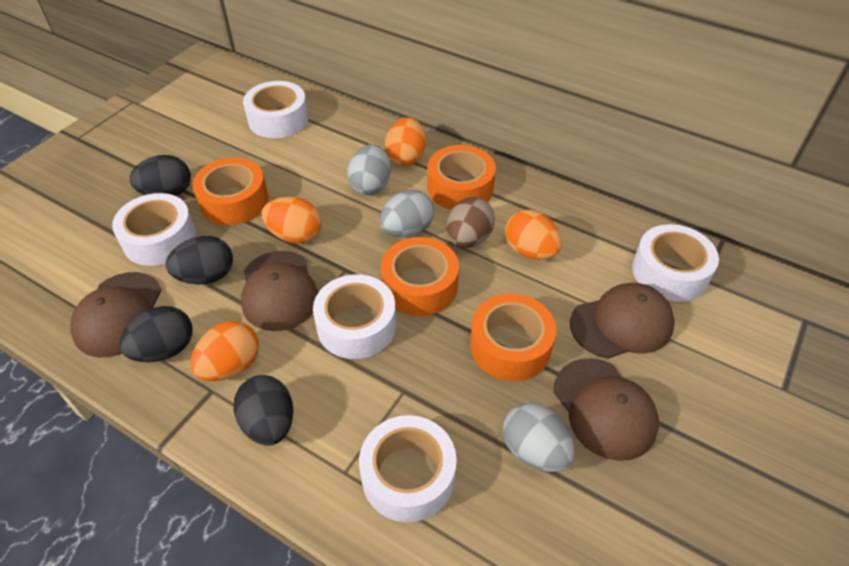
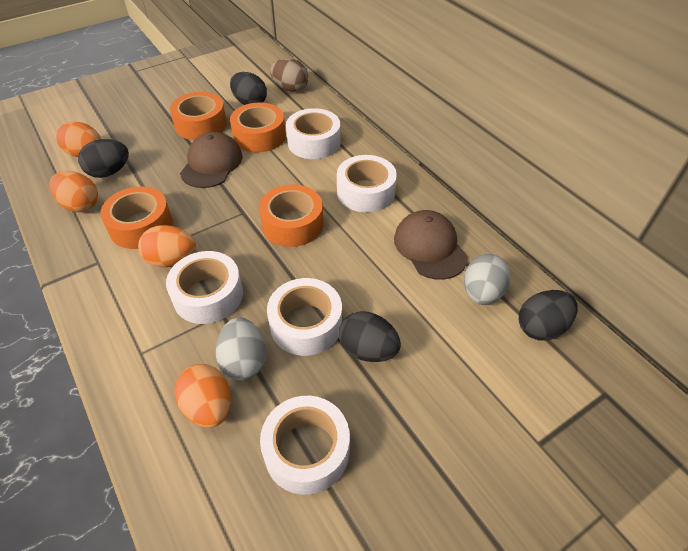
brown cap: [70,272,162,358] [241,251,318,331] [554,358,659,461] [570,283,675,359] = 4 -> [180,132,242,188] [394,210,468,280] = 2
grey egg: [347,145,391,195] [380,189,434,238] [503,403,575,472] = 3 -> [215,317,266,380] [464,254,511,305] = 2

